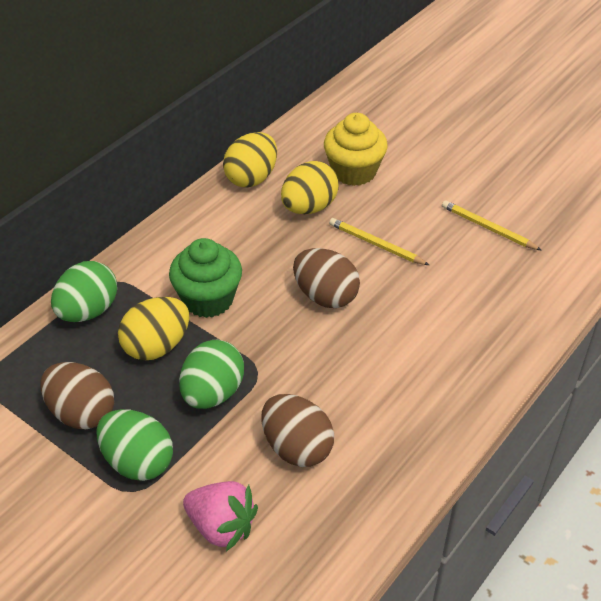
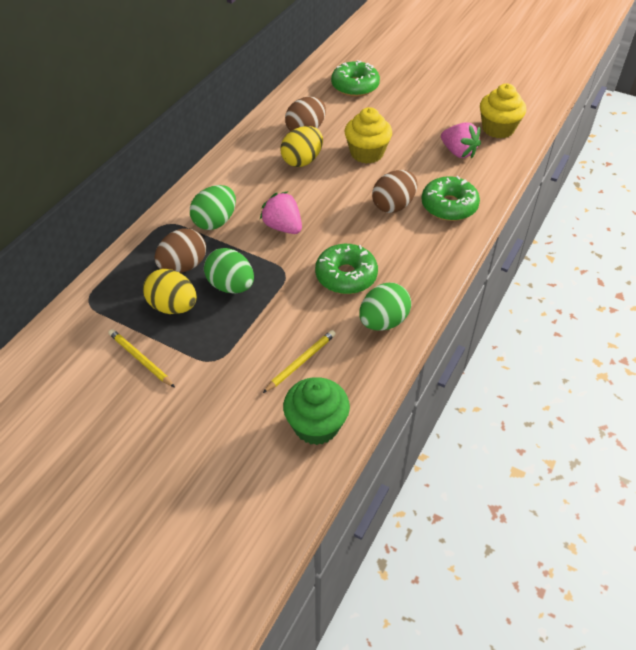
green donut: none = 0 -> [315,244,378,294] [331,60,380,97] [422,176,480,221] = 3
pink strawberry: [183,481,258,552] = 1 -> [260,191,302,234] [441,122,481,158] = 2
yellow cupcake: [324,113,388,186] = 1 -> [345,107,392,164] [480,83,526,138] = 2
yellow egg: [118,297,189,361] [223,132,277,188] [281,161,339,214] = 3 -> [143,269,197,314] [281,126,323,167] = 2

